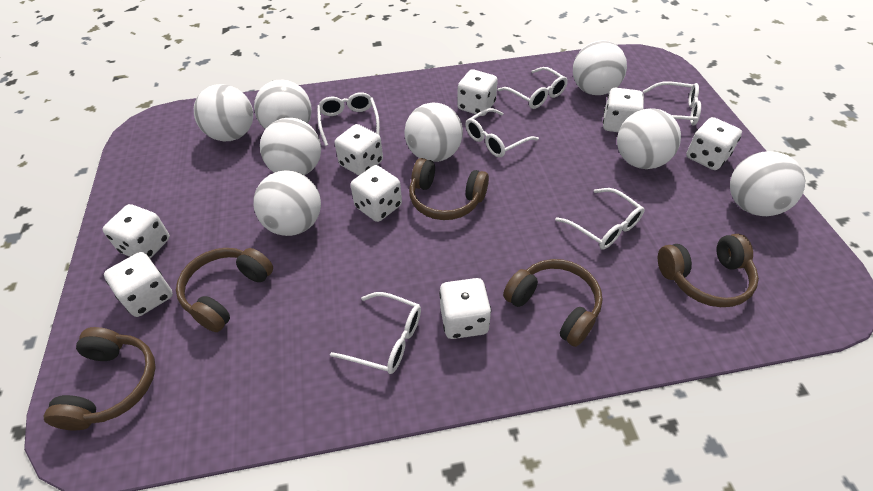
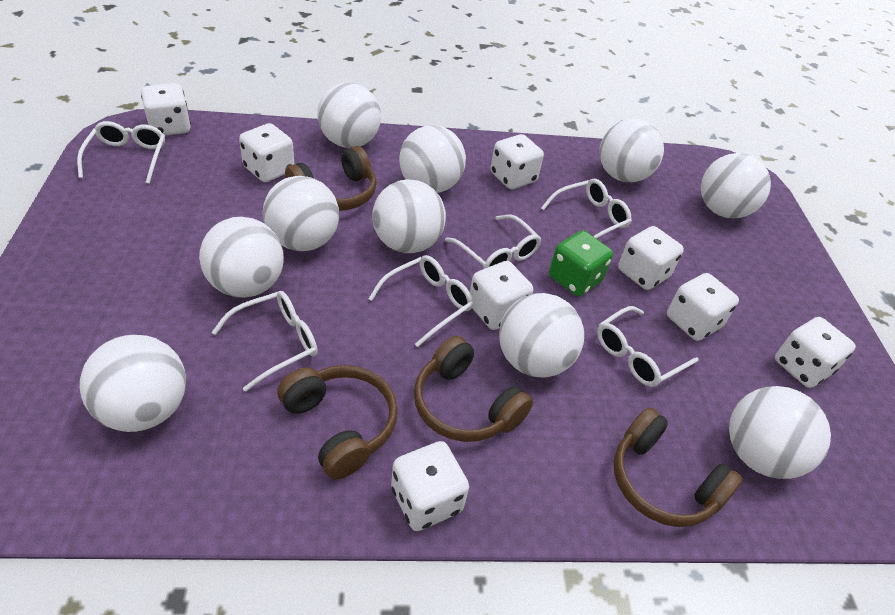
brown headphones: [44,327,156,430] [176,248,273,332] [409,158,489,220] [503,259,603,347] [658,234,759,307] = 5 -> [277,365,398,480] [285,146,377,211] [414,336,533,442] [614,407,743,527] = 4
green dice: none = 0 -> [549,230,613,296] = 1
white ball: [194,84,253,141] [253,171,321,236] [254,80,312,129] [260,118,321,175] [404,102,463,162] [573,40,627,95] [617,108,681,169] [730,151,805,216] = 8 -> [80,335,186,432] [199,217,284,298] [263,176,339,251] [317,83,381,148] [372,179,446,253] [399,125,466,193] [499,293,584,378] [600,119,664,182] [701,153,771,218] [729,386,831,479] = 10

